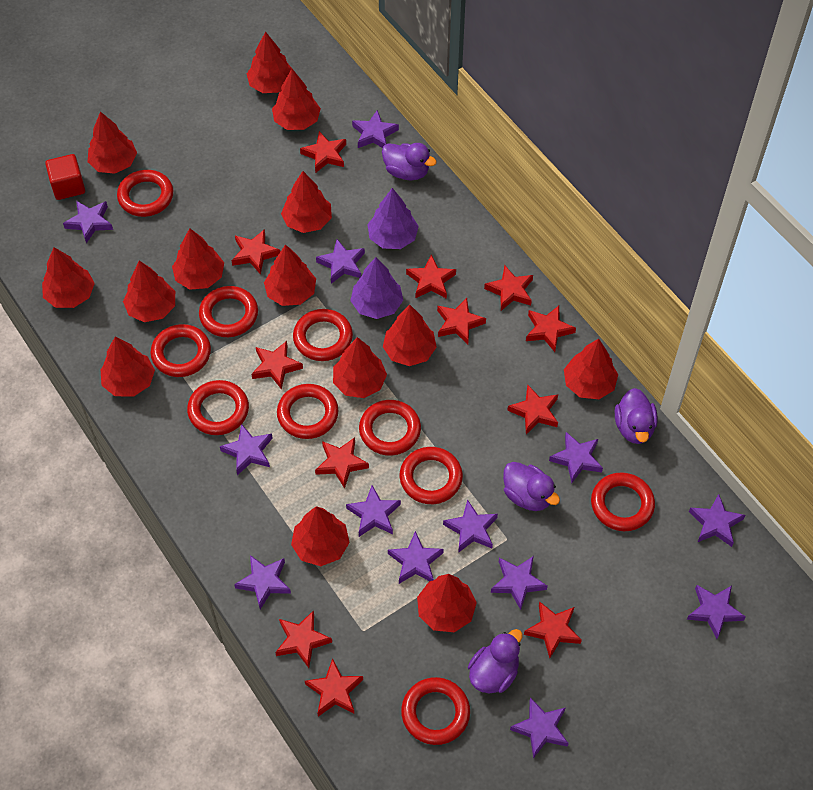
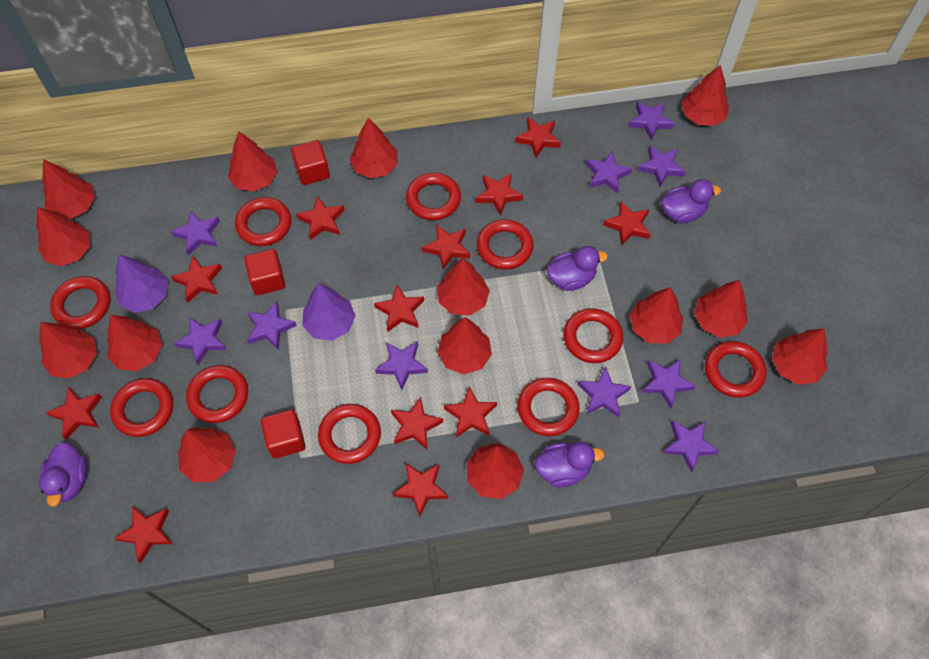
purple star: [63,201,113,243] [220,424,273,475] [234,555,291,610] [316,239,365,284] [346,485,401,537] [352,110,399,148] [388,531,444,584] [443,499,498,553] [491,556,548,610] [510,697,569,759] [549,432,603,483] [687,585,746,639] [689,494,745,547] = 13 -> [171,210,220,256] [174,317,227,365] [247,301,297,350] [375,341,428,390] [578,367,631,418] [586,151,632,194] [628,101,675,141] [638,145,686,187] [642,359,696,409] [663,420,719,473] = 10
red cube: [45,154,85,200] = 1 -> [244,249,285,295] [261,410,306,459] [291,140,330,185] = 3

